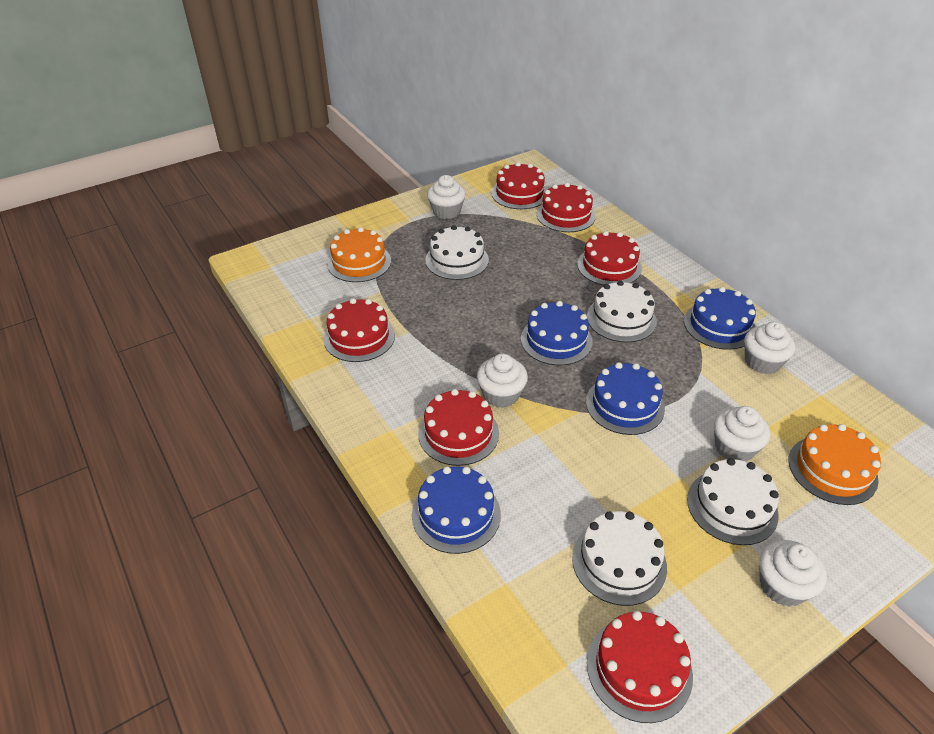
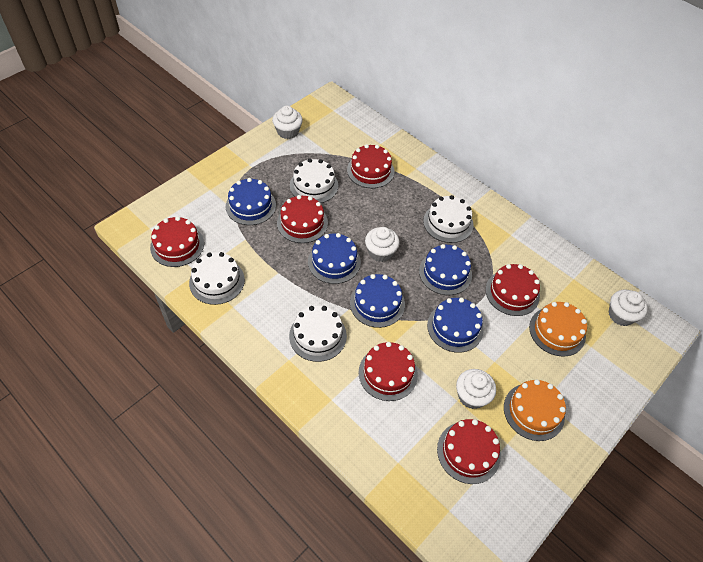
blue cake: [412,466,501,554] [521,301,593,365] [586,362,665,435] [684,287,756,350] = 4 -> [226,178,276,225] [308,233,361,284] [350,274,405,328] [419,244,472,295] [427,298,484,353] = 5
white cupcake: [427,175,466,219] [477,354,528,408] [714,406,770,461] [744,322,795,374] [759,540,827,607] = 5 -> [272,106,303,139] [365,227,400,262] [456,369,496,409] [609,289,648,326] = 4

